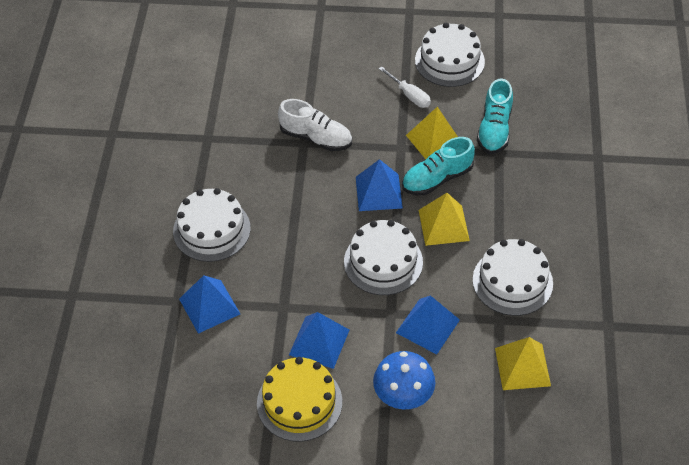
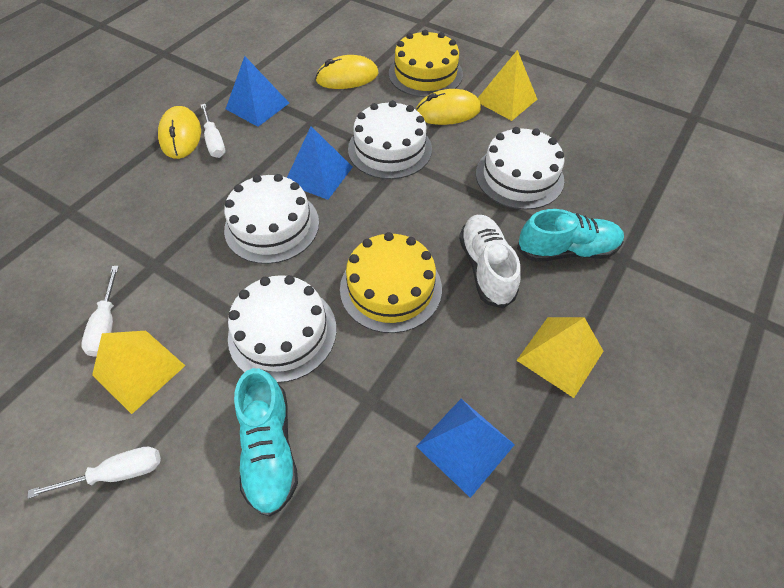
blue mushroom: [373,351,435,410] = 1 -> none = 0
blue pyramid: [179,275,240,334] [289,312,349,369] [356,159,403,211] [396,295,460,354] = 4 -> [226,56,289,127] [287,126,353,200] [416,399,515,498] = 3
white screwdriver: [379,66,431,108] = 1 -> [27,447,161,499] [81,266,119,357] [201,104,225,158] = 3
yellow cake: [257,357,342,442] = 1 -> [340,232,442,333] [389,30,463,97] = 2
yellow mouse: none = 0 -> [158,106,201,159] [315,55,378,89] [416,89,481,125] = 3

